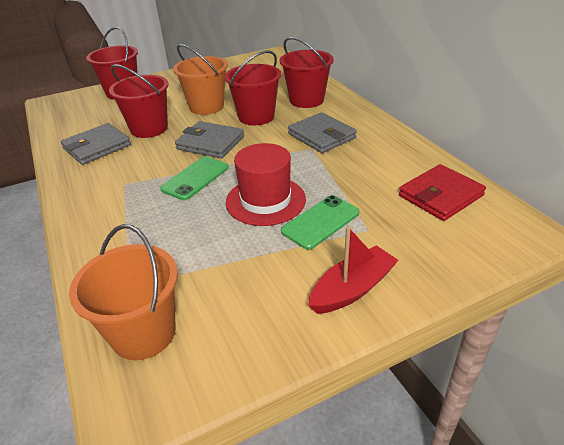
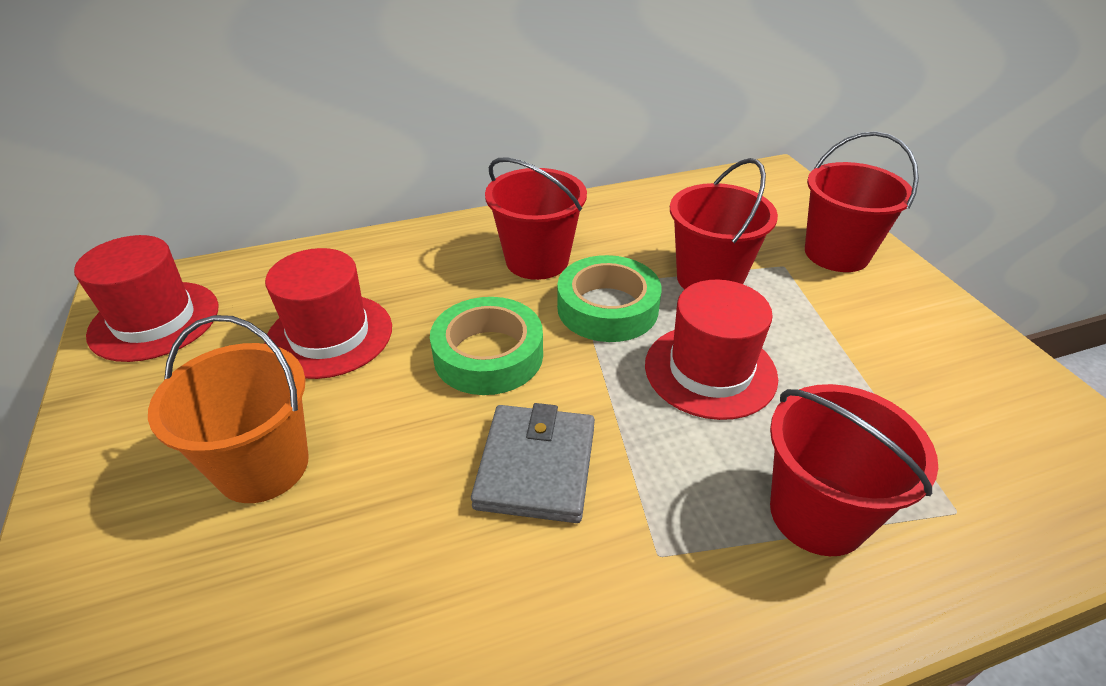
green phone: [160,156,229,200] [281,195,360,250] = 2 -> none = 0
green tape: none = 0 -> [430,297,543,395] [557,255,662,342] = 2
grey wallet: [60,123,131,165] [175,121,244,159] [288,112,357,153] = 3 -> [471,403,595,523] = 1
orange bucket: [69,224,178,360] [173,44,228,115] = 2 -> [148,315,309,503] = 1
red boat: [308,227,399,314] = 1 -> none = 0
red hat: [226,143,306,226] = 1 -> [74,235,218,362] [265,248,392,379] [645,280,778,420] = 3
red wallet: [399,164,486,221] = 1 -> none = 0

